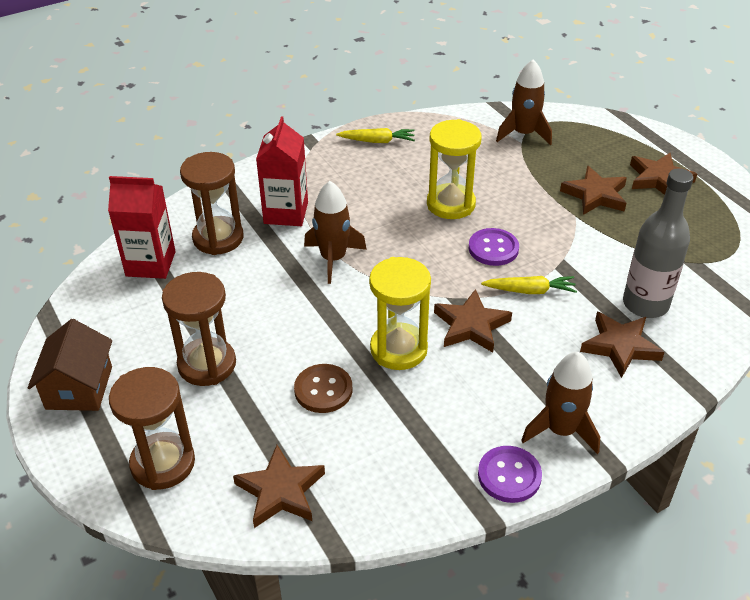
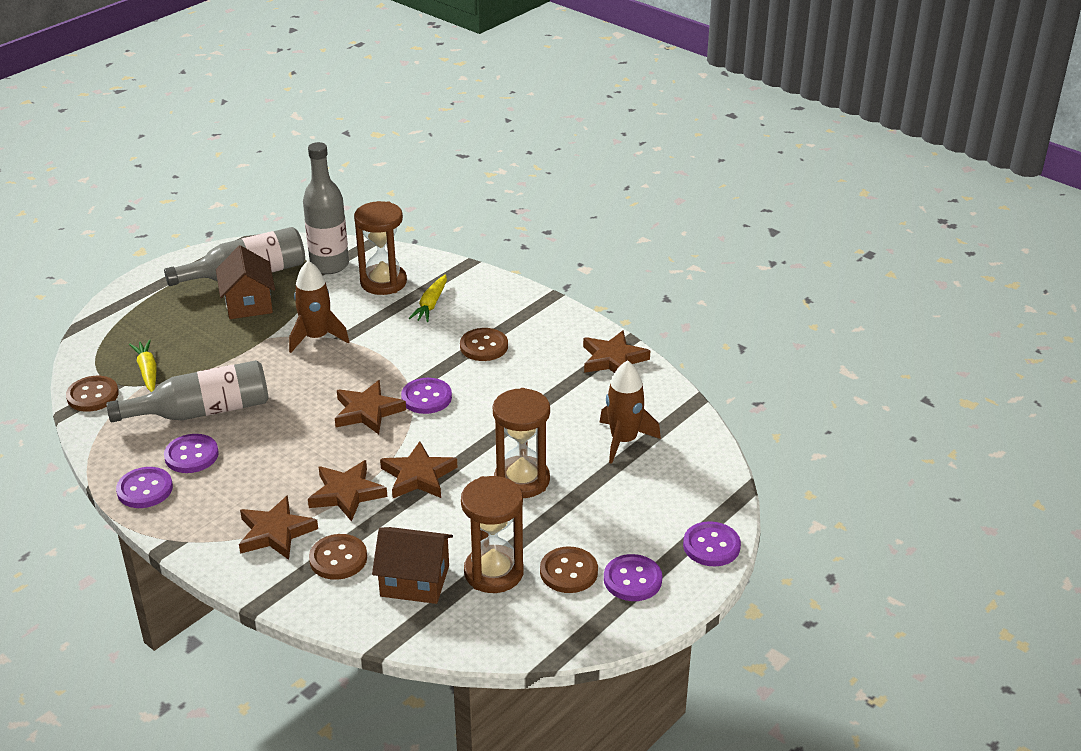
brown button: [294,364,352,413] = 1 -> [66,376,119,412] [309,534,367,580] [460,328,508,361] [540,546,598,593] = 4
brown house: [27,319,112,411] = 1 -> [216,245,275,319] [372,527,453,604] = 2
brown rocket: [304,181,367,284] [496,59,552,145] [521,352,600,454] = 3 -> [289,261,349,353] [600,360,661,464] = 2
grey bottle: [623,168,693,318] = 1 -> [106,360,269,422] [164,227,305,286] [303,142,349,274] = 3
purple button: [468,228,519,266] [478,446,542,503] = 2 -> [116,467,173,508] [164,434,219,473] [401,378,452,414] [604,554,662,601] [683,521,741,566] = 5
red carton: [108,176,176,279] [256,116,308,226] = 2 -> none = 0
yellow hourglass: [369,257,431,370] [427,119,481,219] = 2 -> none = 0

